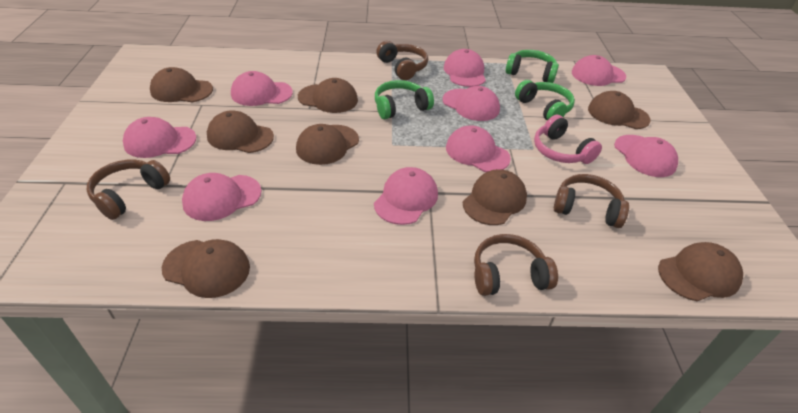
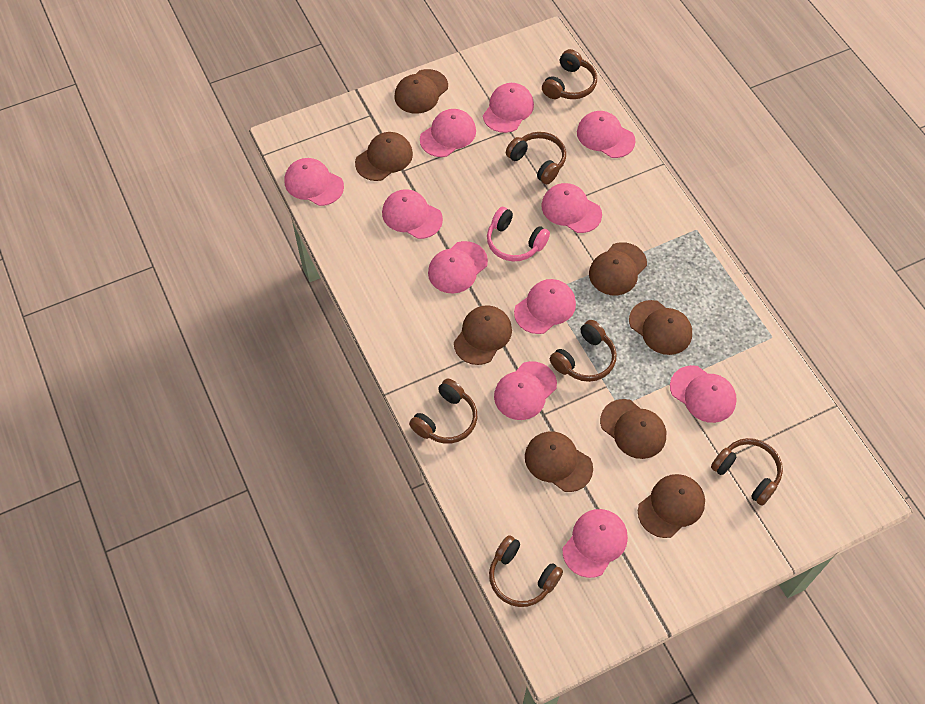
brown headphones: [87,159,170,220] [376,41,428,80] [474,234,558,296] [554,174,629,228] = 4 -> [409,379,477,444] [489,535,563,607] [506,132,566,184] [542,49,597,99] [550,320,617,382] [711,438,783,506] = 6
green headphones: [375,80,434,119] [506,50,559,83] [515,80,575,120] = 3 -> none = 0
pink cap: [123,117,196,158] [182,173,261,221] [231,71,293,106] [374,167,438,225] [443,86,500,121] [444,49,486,87] [446,125,511,172] [572,55,626,86] [614,135,678,177] = 9 -> [285,158,344,206] [382,189,443,239] [420,109,476,157] [428,241,488,294] [483,83,534,133] [494,361,557,420] [514,279,576,334] [541,183,602,233] [563,509,628,578] [577,111,636,158] [670,365,737,423] = 11

